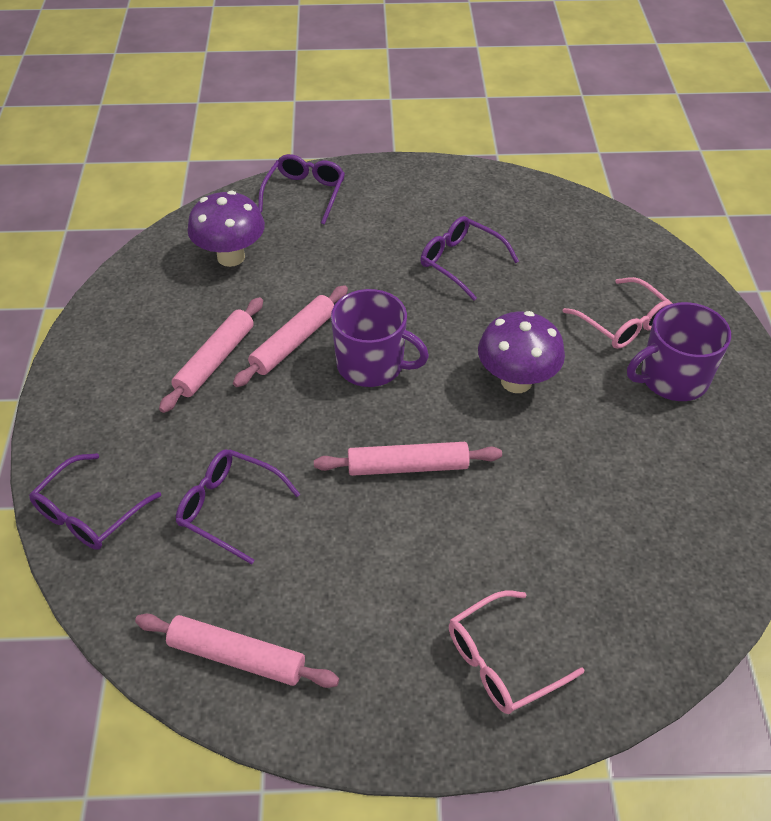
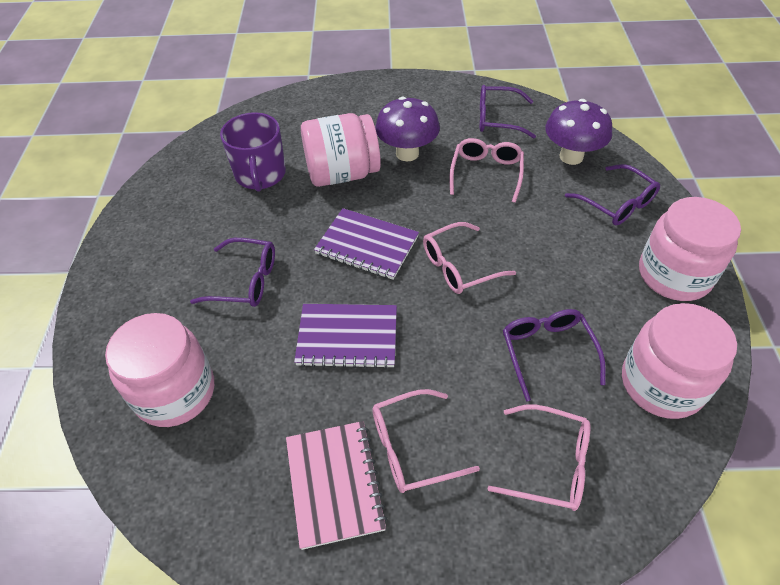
pink glasses: [449,590,584,714] [562,277,673,349] = 2 -> [372,389,480,493] [423,222,516,294] [450,138,524,203] [487,405,590,511] = 4
pink jar: none = 0 -> [105,313,214,427] [301,113,381,187] [622,303,737,419] [639,197,741,301] = 4
pink notebook: none = 0 -> [286,421,388,550] = 1
pink rolling pin: [135,614,339,688] [159,297,263,413] [233,285,348,387] [314,442,502,476] = 4 -> none = 0
purple mug: [331,289,429,387] [627,302,731,401] = 2 -> [220,112,286,192] = 1
purple notebook: none = 0 -> [294,304,397,369] [314,208,419,280] = 2

